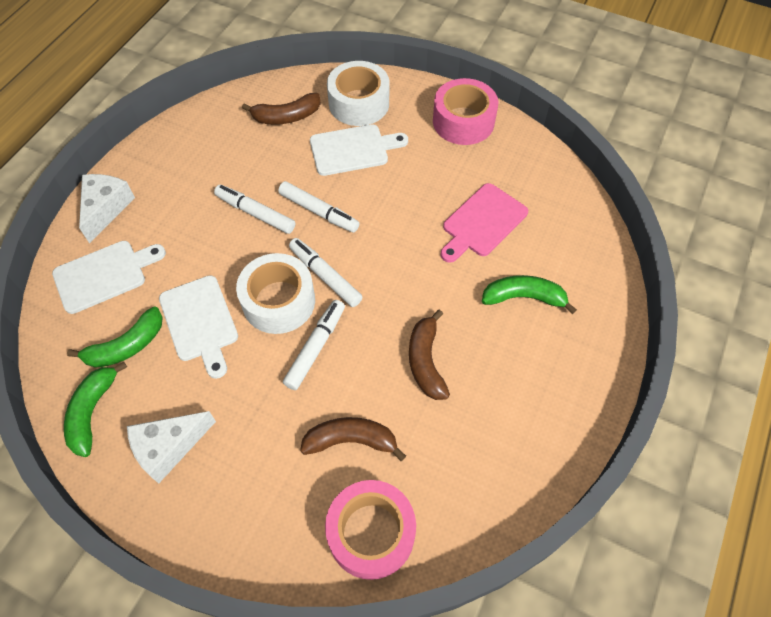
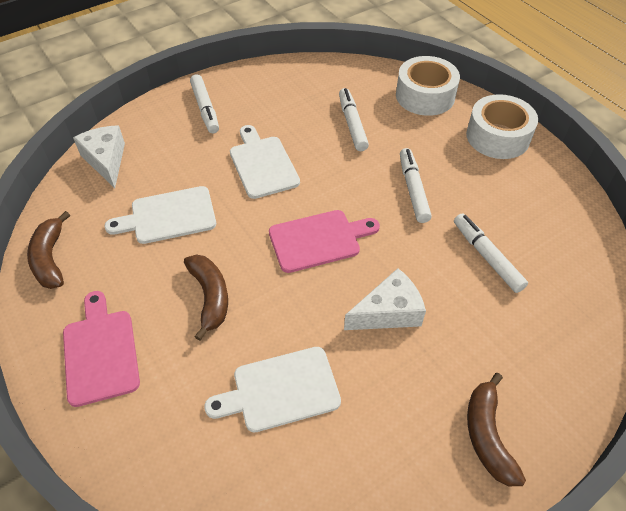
green banana: [64,362,127,457] [67,306,163,368] [482,275,577,314] = 3 -> none = 0
pink cutting board: [440,183,528,263] = 1 -> [63,291,140,407] [269,210,380,273] = 2
pink tape: [325,480,416,580] [433,78,498,145] = 2 -> none = 0

